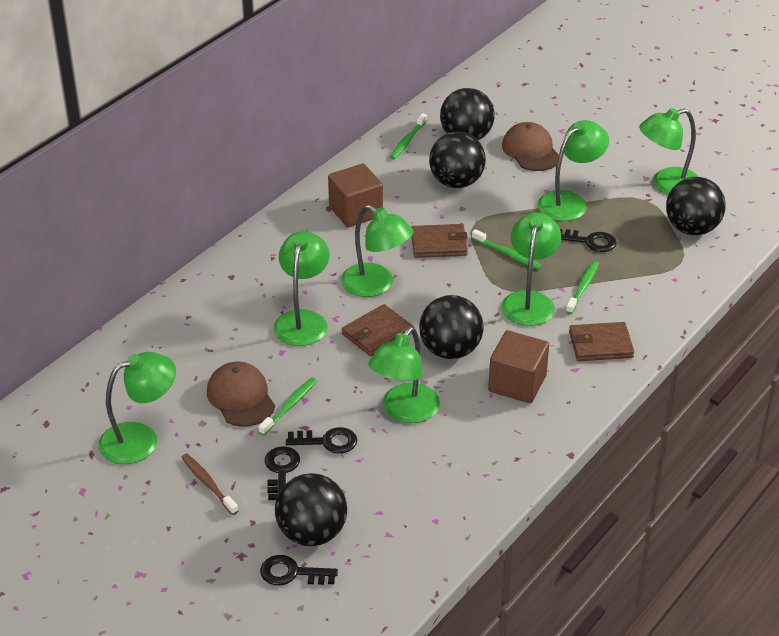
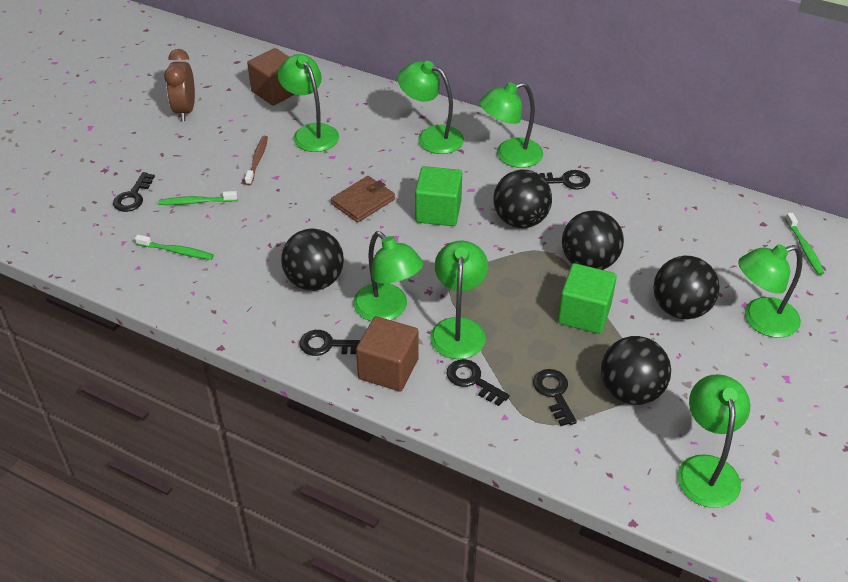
black key: [260,555,338,586] [265,446,300,500] [286,427,357,454] [560,229,617,252] = 4 -> [113,172,155,212] [299,330,360,356] [446,359,510,406] [533,369,577,426] [540,170,590,190] = 5
brown cap: [207,362,275,427] [502,122,559,171] = 2 -> none = 0
brown clock: none = 0 -> [164,49,195,121] = 1
brown wallet: [342,304,413,356] [411,224,468,258] [569,322,634,361] = 3 -> [331,176,395,223] = 1
green cube: none = 0 -> [415,166,462,226] [558,263,617,334] = 2
green toothbrush: [259,377,317,435] [390,113,427,159] [472,229,542,270] [566,261,599,314] = 4 -> [135,235,214,260] [158,191,237,205] [785,213,824,275] = 3

